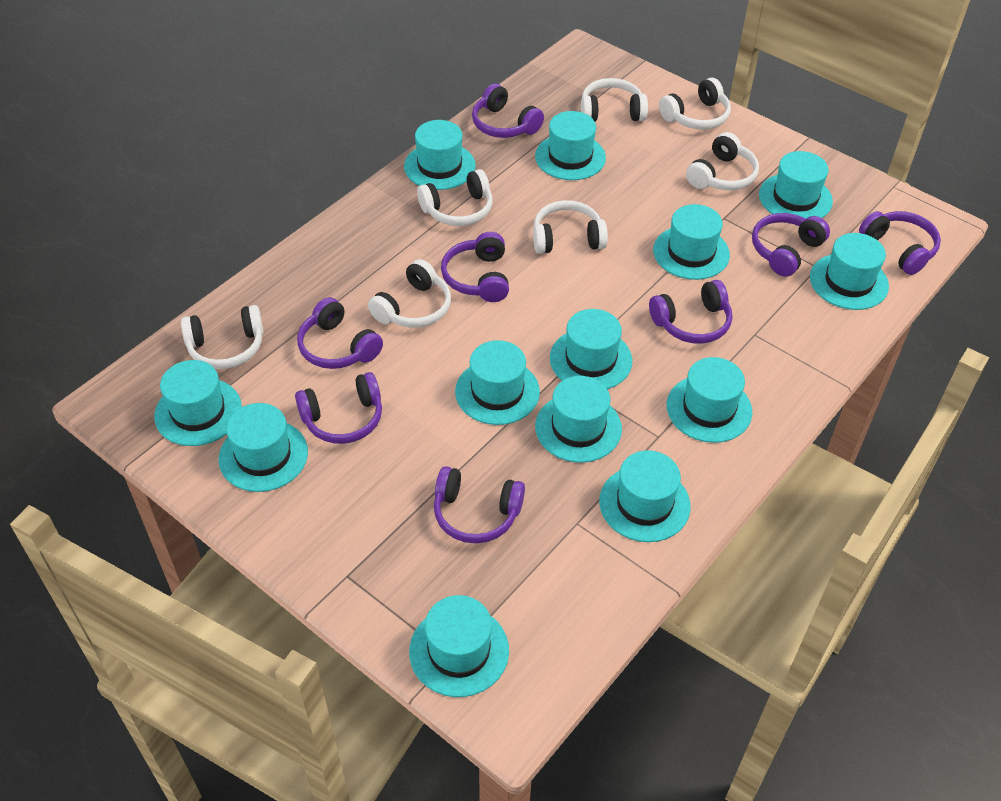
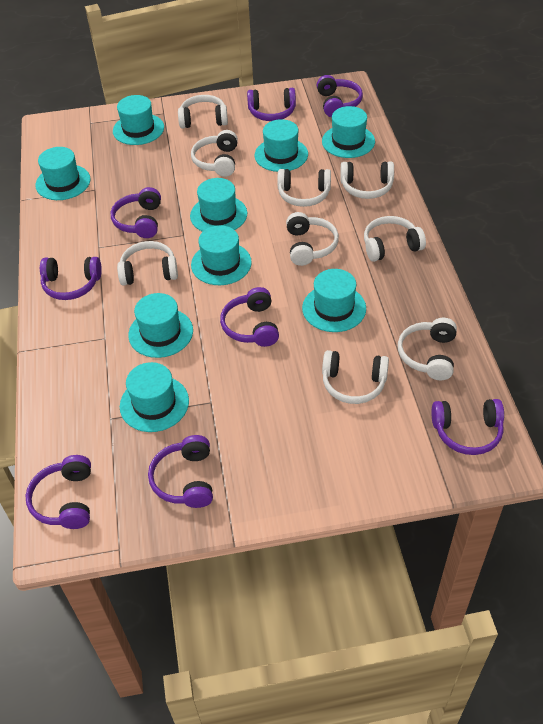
turquoise hat: [154,360,242,446] [219,403,308,492] [404,120,475,190] [409,595,509,697] [455,340,540,425] [535,111,606,180] [535,376,622,463] [550,309,632,389] [599,450,690,542] [653,204,730,280] [667,357,752,443] [759,151,833,218] [810,233,889,310] = 13 -> [35,147,91,200] [113,95,164,145] [120,362,189,432] [128,293,193,358] [190,178,247,232] [191,225,252,285] [254,119,308,172] [302,269,366,332] [322,106,375,158] = 9
white headphones: [181,305,263,369] [368,259,451,328] [417,169,493,226] [533,200,608,254] [581,78,648,122] [659,78,731,130] [686,132,759,190] = 7 -> [117,241,178,286] [178,95,228,128] [191,130,238,177] [277,169,331,207] [286,212,339,266] [322,350,389,404] [340,161,394,199] [364,216,426,262] [398,318,457,380] = 9

